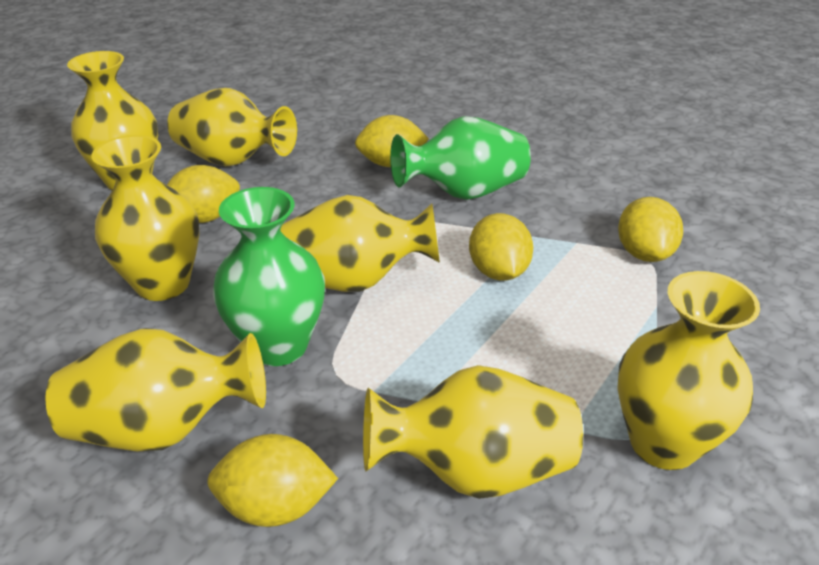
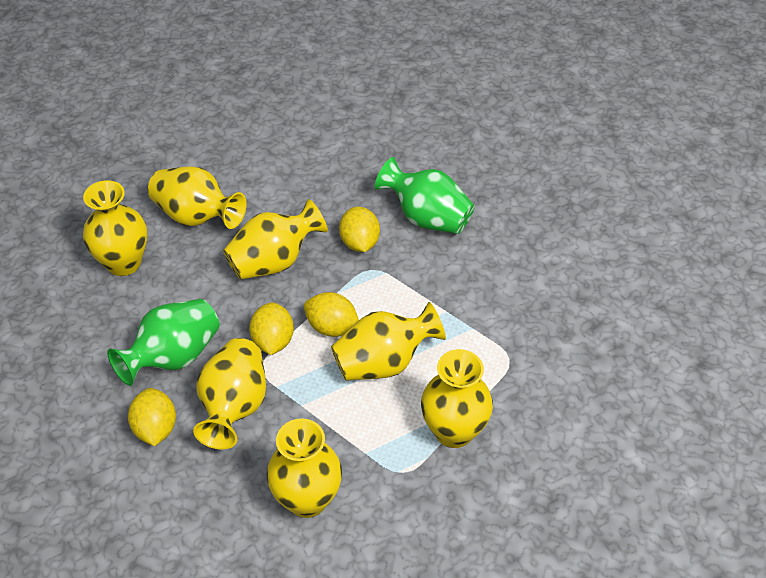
yellow lemon: [167,165,240,223] [207,434,338,527] [355,115,429,167] [469,213,533,281] [618,197,683,262] = 5 -> [128,388,176,446] [249,302,294,355] [304,292,359,337] [339,207,380,252] = 4

